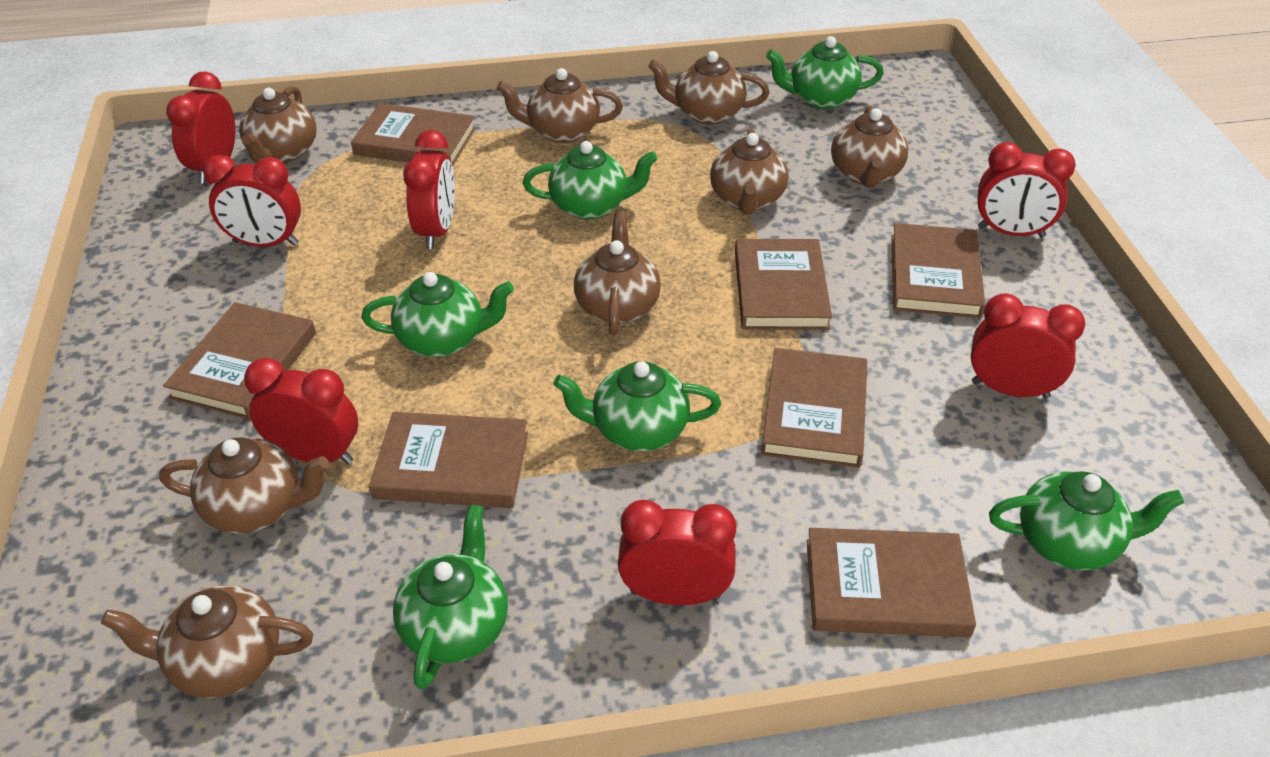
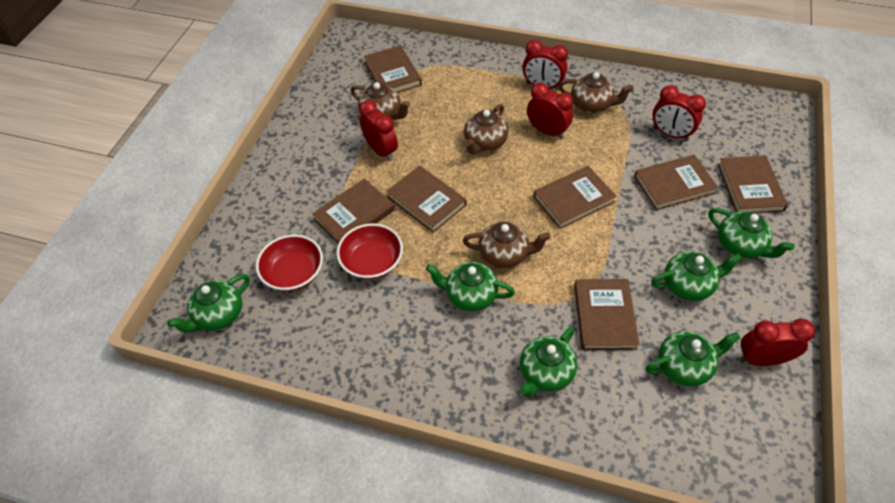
brown teapot: [101,585,313,698] [159,437,329,534] [239,86,316,163] [497,68,623,143] [574,211,661,335] [648,51,770,125] [710,129,789,215] [831,105,908,188] = 8 -> [350,82,411,120] [463,221,551,268] [464,104,508,155] [558,72,634,114] = 4
red bowl: none = 0 -> [256,235,323,291] [337,223,403,279] = 2
red clock: [166,71,235,184] [203,155,301,247] [244,358,358,464] [403,130,455,249] [618,500,736,605] [971,293,1086,399] [977,142,1076,238] = 7 -> [359,100,398,161] [522,40,568,90] [527,83,573,139] [652,85,706,141] [740,319,815,366] = 5

